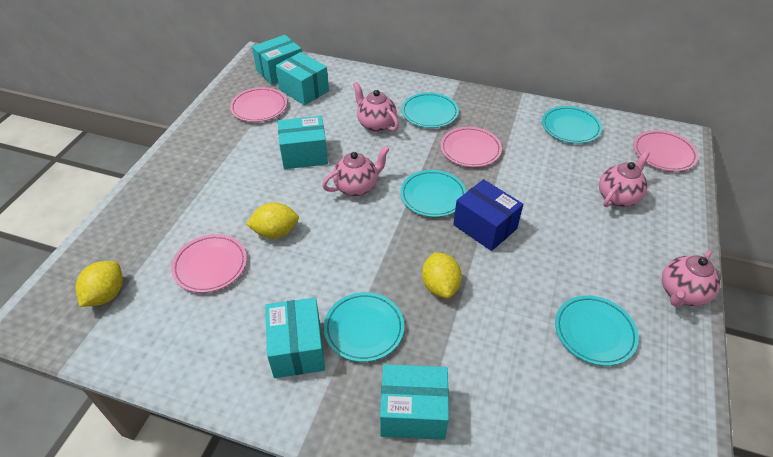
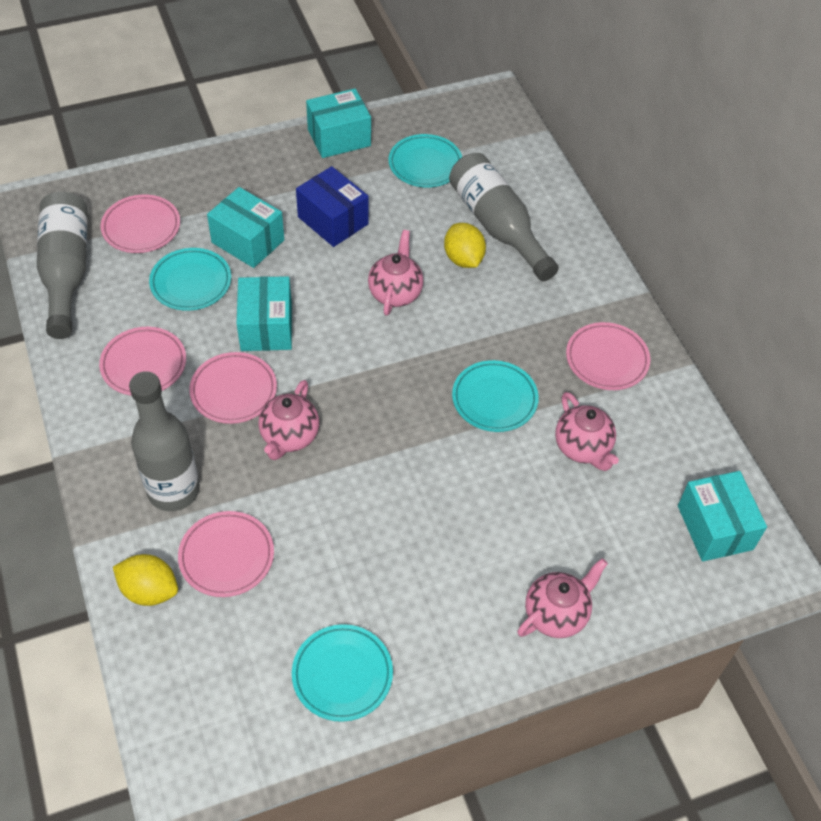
grey bottle: none = 0 -> [37,192,87,339] [129,371,200,511] [449,153,559,281] = 3
pink plate: [171,234,247,293] [230,87,287,122] [440,127,502,167] [633,130,698,172] = 4 -> [99,327,186,396] [101,194,180,253] [178,511,274,597] [189,352,277,424] [566,322,651,390] = 5
turquoise box: [252,35,302,85] [265,298,325,378] [275,52,329,105] [278,116,328,169] [380,364,449,440] = 5 -> [207,187,284,268] [237,276,292,351] [306,89,371,158] [678,471,767,561] = 4
turquoise plate: [324,292,404,362] [400,170,466,217] [401,92,459,128] [542,106,602,144] [555,295,639,366] = 5 -> [149,248,231,311] [292,624,393,722] [389,134,462,187] [452,360,539,432] = 4
yellow lemon: [76,261,123,307] [246,202,299,239] [422,252,462,298] = 3 -> [113,554,178,606] [444,223,486,268] = 2

